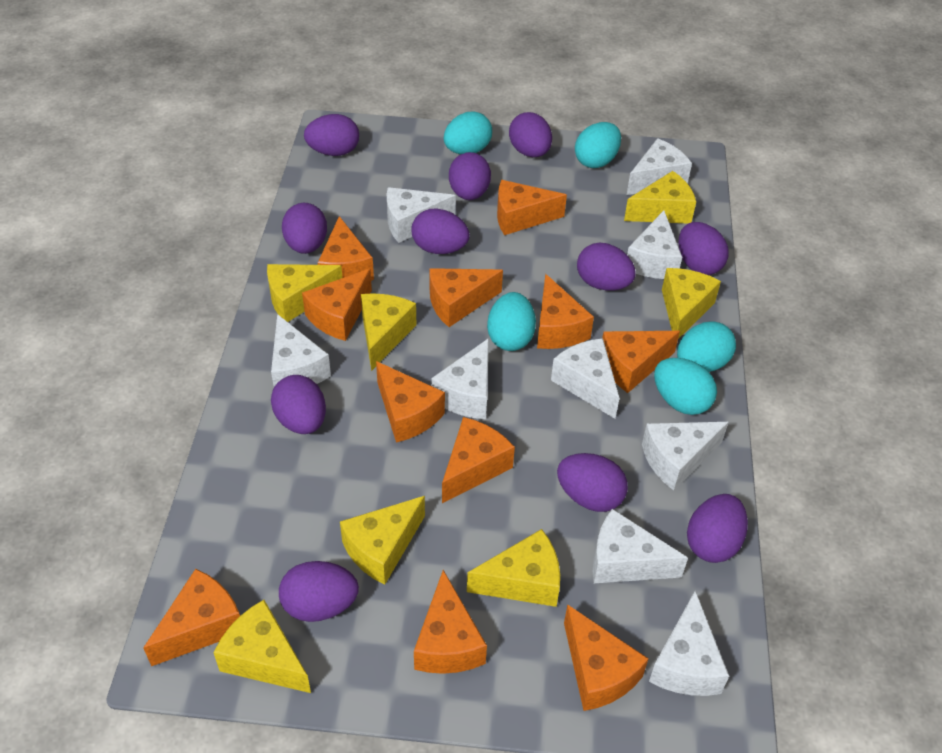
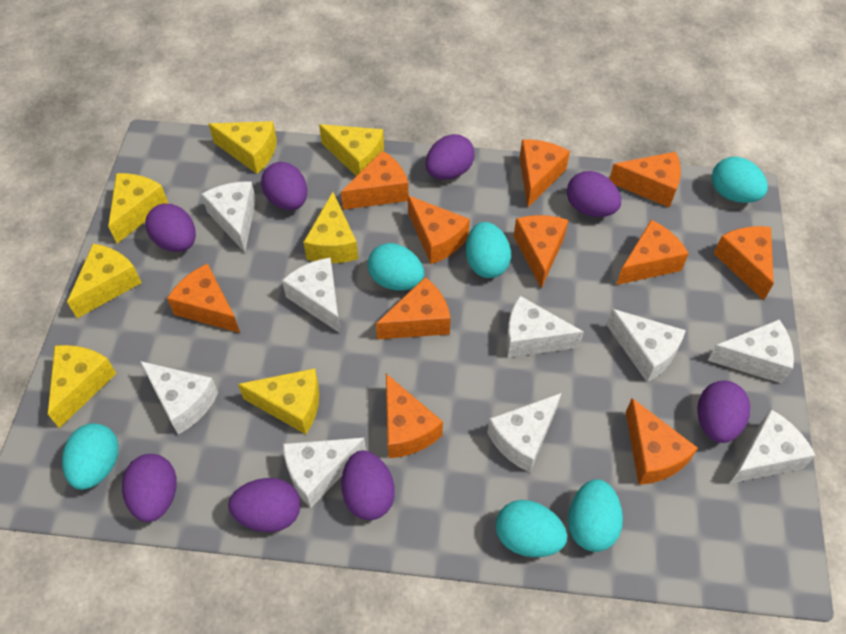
purple egg: [271,375,326,434] [279,561,359,622] [282,203,327,254] [304,114,359,156] [411,208,470,254] [449,152,491,200] [509,112,552,157] [557,453,628,512] [577,242,636,291] [679,222,729,275] [687,494,748,563] = 11 -> [122,454,177,522] [145,204,196,252] [228,478,301,532] [261,162,307,210] [341,450,395,520] [425,134,475,180] [567,171,621,217] [698,380,750,443] = 8
turquoise egg: [444,111,492,154] [487,292,536,351] [575,122,621,168] [654,358,717,415] [677,321,736,372] = 5 -> [62,423,119,490] [367,243,424,291] [466,222,511,278] [496,500,567,557] [568,479,623,552] [712,157,768,203] = 6

